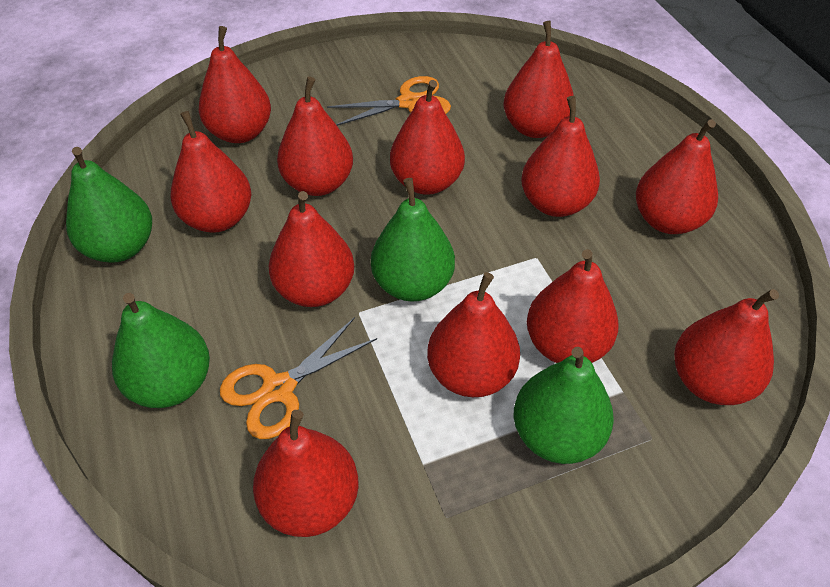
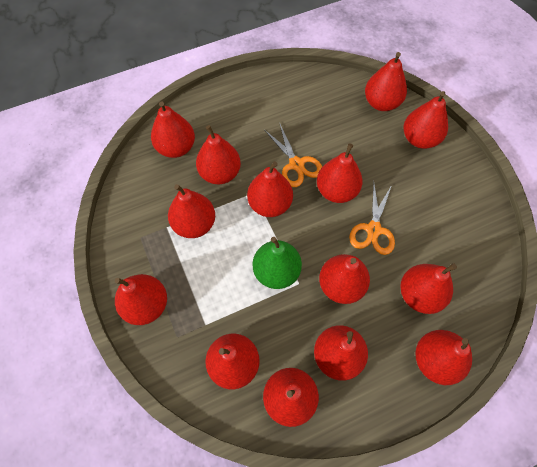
green pear: [66,147,152,263] [112,293,210,408] [371,178,455,302] [514,347,614,464] = 4 -> [253,237,302,289] = 1
red pear: [171,111,251,233] [199,26,271,143] [253,410,359,537] [269,191,354,307] [277,76,353,196] [390,80,465,195] [427,272,520,397] [503,21,574,138] [521,96,600,217] [527,249,619,363] [636,119,718,234] [674,289,779,405] = 12 -> [115,274,167,325] [151,101,195,158] [168,184,215,238] [196,125,241,184] [205,334,260,389] [247,161,293,217] [263,368,319,427] [314,325,368,381] [317,143,363,203] [319,254,370,304] [365,52,407,111] [400,264,457,314] [404,91,448,149] [415,330,472,385] = 14

